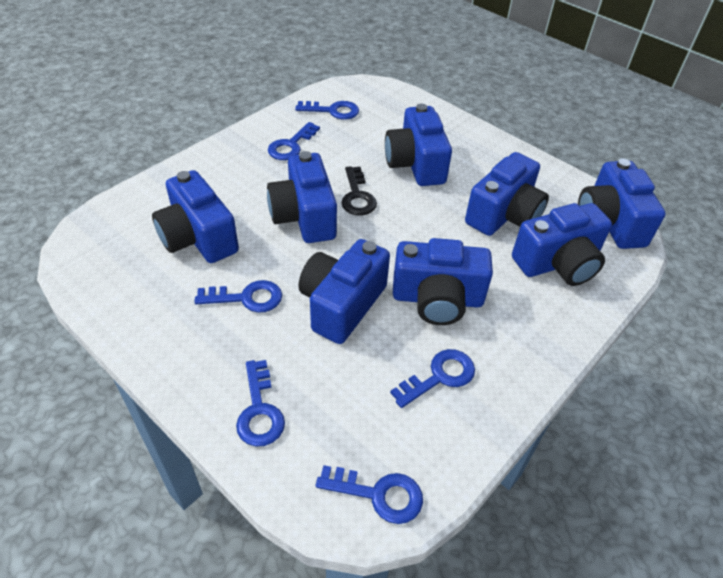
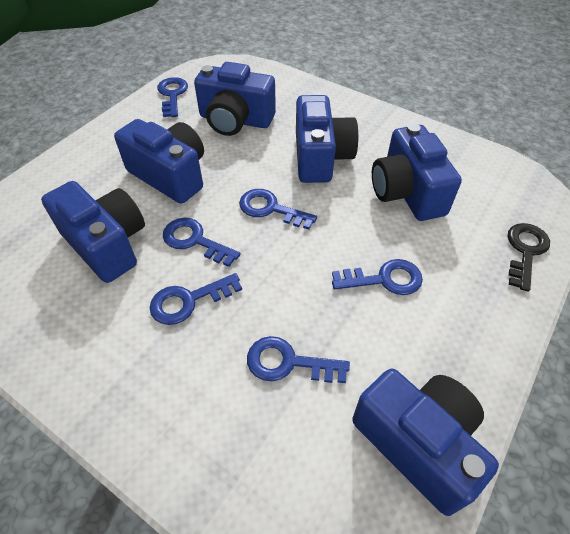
blue camera: [152,170,239,263] [267,151,337,243] [298,239,390,344] [385,104,452,186] [393,238,493,325] [465,152,549,236] [512,203,612,286] [578,159,666,249] = 8 -> [41,181,145,283] [114,119,204,204] [194,62,276,136] [296,95,358,183] [352,368,499,516] [372,123,462,221] = 6

